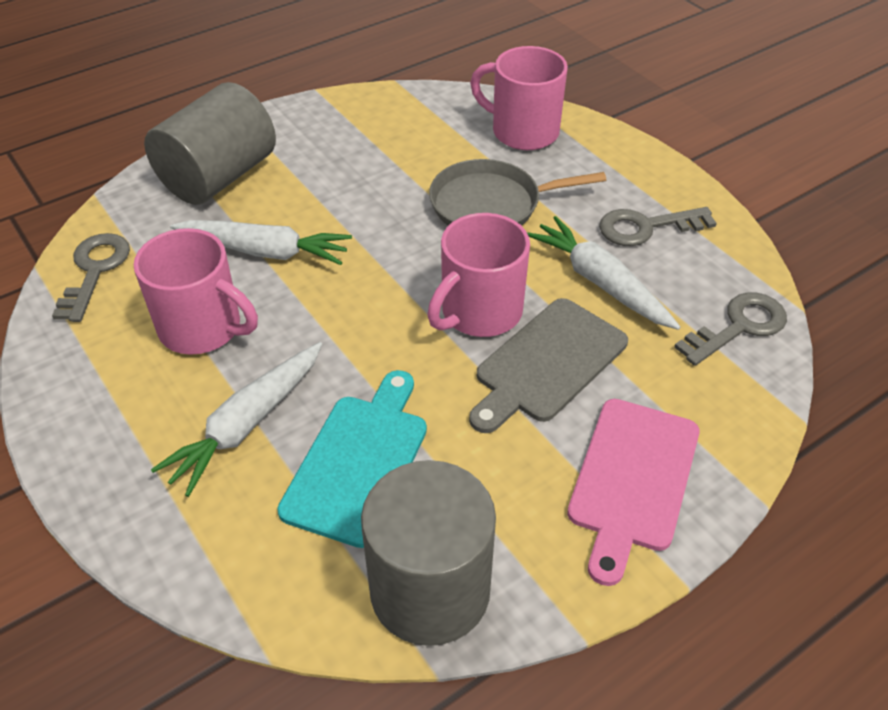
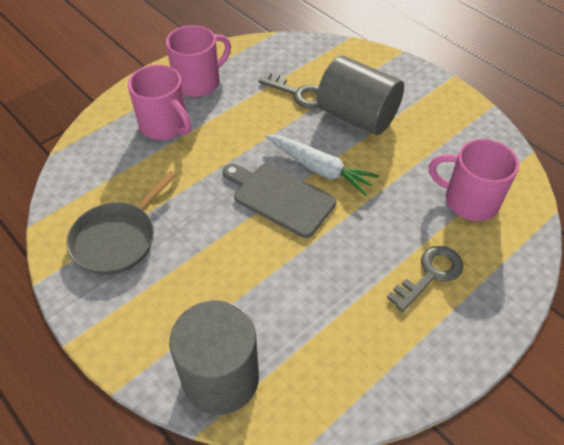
grey key: [52,233,130,322] [599,207,717,246] [674,292,787,366] = 3 -> [259,72,319,108] [387,246,463,312] = 2
pink cutting board: [567,399,700,586] = 1 -> none = 0
turquoise cutting board: [277,370,427,548] = 1 -> none = 0
white carrot: [151,342,322,497] [170,220,352,265] [527,216,680,330] = 3 -> [265,135,379,195] = 1

